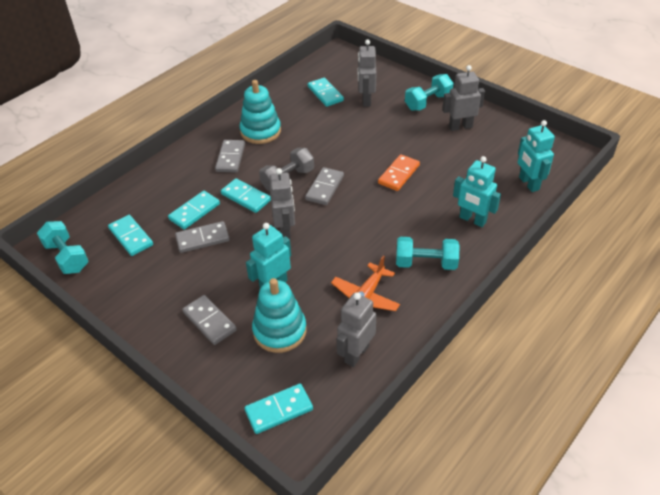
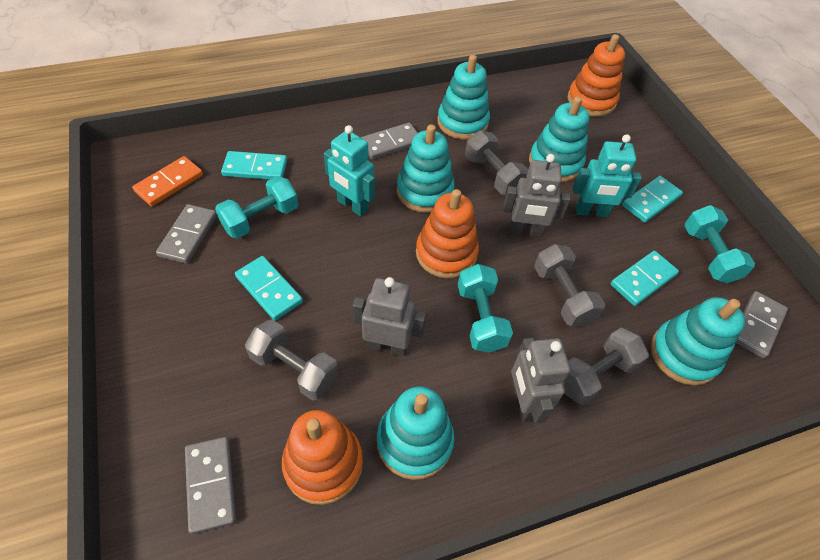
grey dumbbell: [259,148,314,191] = 1 -> [245,319,338,401] [465,131,528,195] [534,244,605,327] [563,328,649,405] = 4
grey robot: [270,168,295,240] [337,292,376,367] [358,40,376,106] [442,65,485,131] = 4 -> [353,277,426,356] [503,154,571,237] [511,338,571,423] = 3
orange plane: [331,255,400,311] = 1 -> none = 0
orange stacking toy: none = 0 -> [282,410,363,505] [416,189,479,278] [568,34,625,117] = 3
turquoise domino: [108,215,153,256] [168,191,220,230] [221,178,271,213] [244,383,313,434] [308,78,344,107] = 5 -> [221,151,287,180] [235,256,303,321] [611,251,679,306] [622,176,683,223] = 4
turquoise robot: [246,223,291,288] [453,156,501,227] [518,120,555,192] = 3 -> [324,125,375,216] [573,134,642,217] = 2
turquoise stacking toy: [240,80,281,144] [252,278,307,353] = 2 -> [377,386,454,480] [397,125,455,213] [437,55,490,140] [529,96,589,182] [651,297,745,385] = 5

